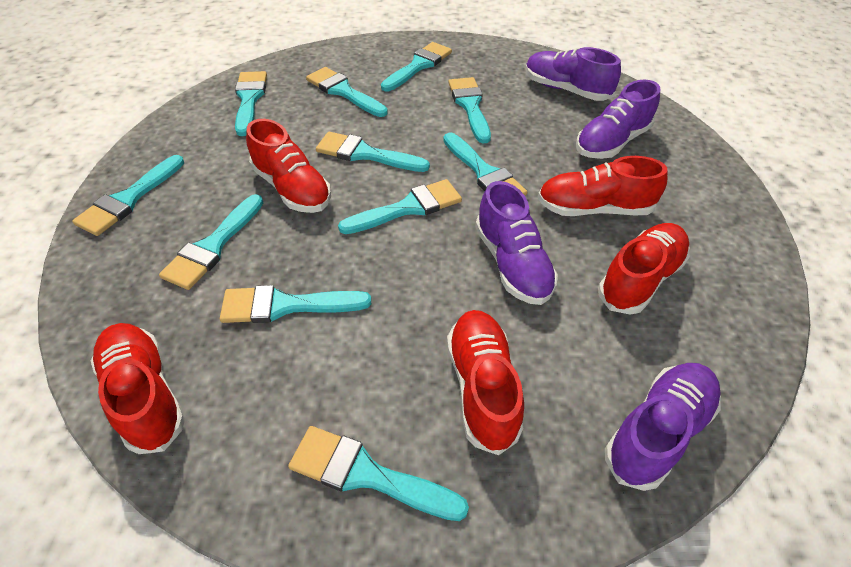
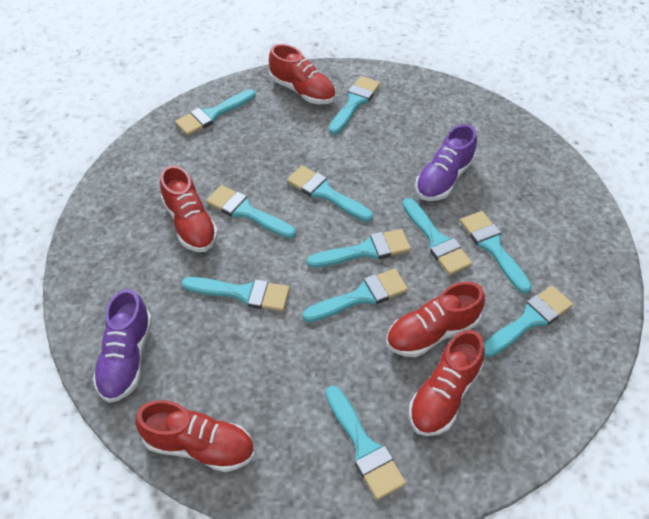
purple shoe: [475,181,558,305] [526,47,621,101] [576,80,660,159] [605,363,721,491] = 4 -> [93,289,152,403] [415,124,477,201] = 2

